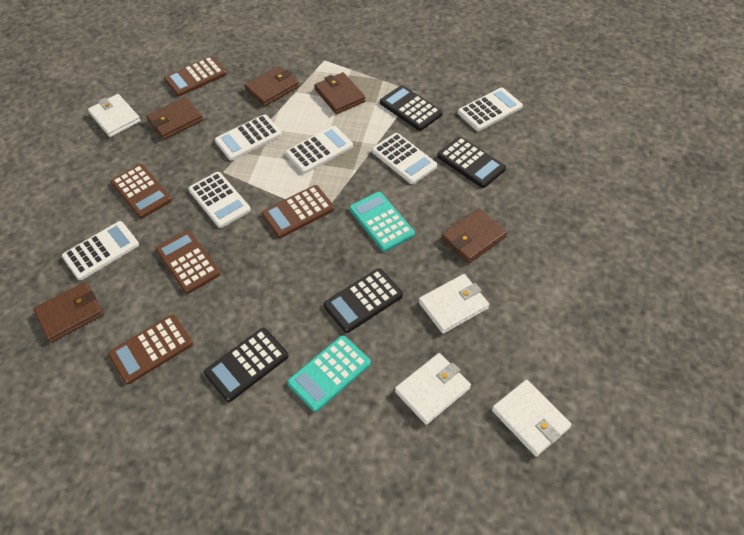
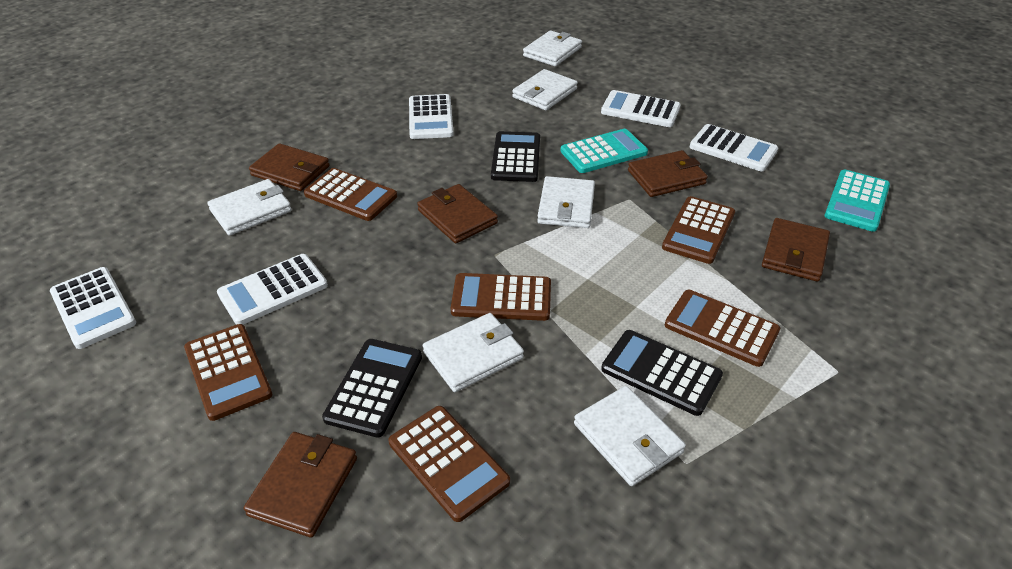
black calculator: [204,328,289,402] [324,268,403,333] [380,85,443,131] [437,137,506,188] = 4 -> [322,339,422,438] [491,131,540,182] [601,330,723,416] = 3
brown calculator: [108,315,193,384] [110,164,172,219] [155,230,221,294] [164,56,227,96] [261,185,334,238] = 5 -> [184,324,273,421] [304,168,397,221] [389,406,510,522] [451,273,551,321] [662,196,735,264] [665,290,780,367] = 6
white calculator: [62,221,139,280] [188,172,251,228] [215,114,282,161] [285,126,353,174] [372,133,437,184] [458,87,523,131] = 6 -> [50,267,136,349] [217,254,328,325] [409,94,454,139] [601,90,681,127] [690,124,778,171] = 5
white wallet: [88,94,141,137] [395,353,471,425] [419,274,489,334] [492,380,572,457] = 4 -> [207,179,292,236] [423,313,524,392] [512,69,578,110] [523,30,582,66] [537,176,595,228] [574,386,686,486] = 6

